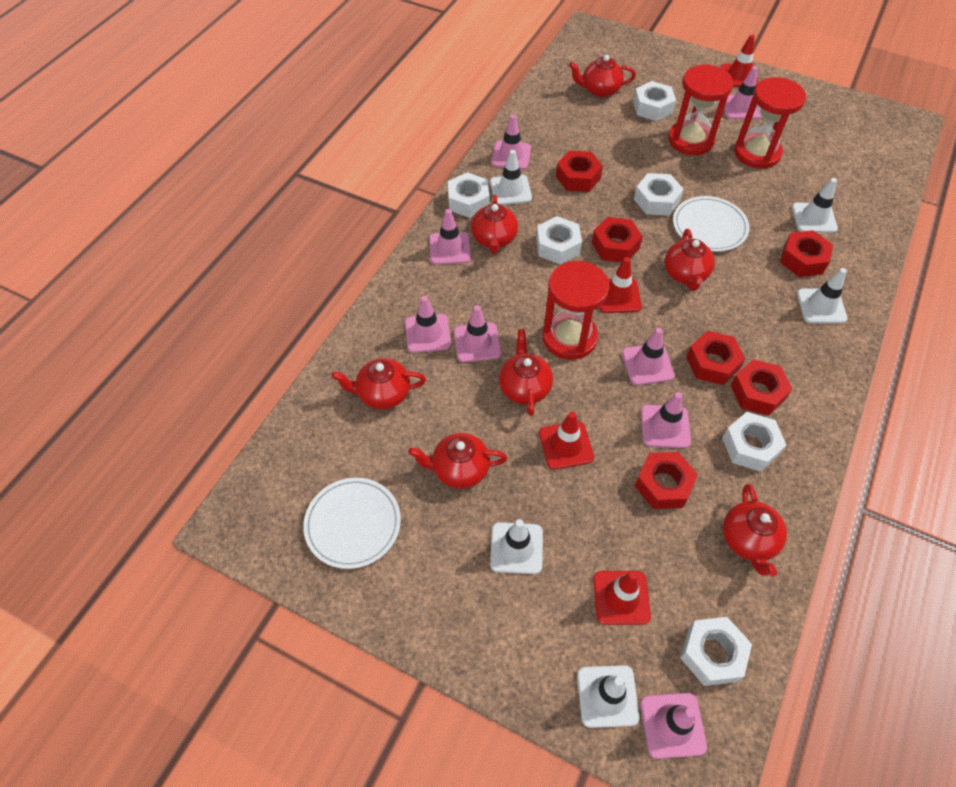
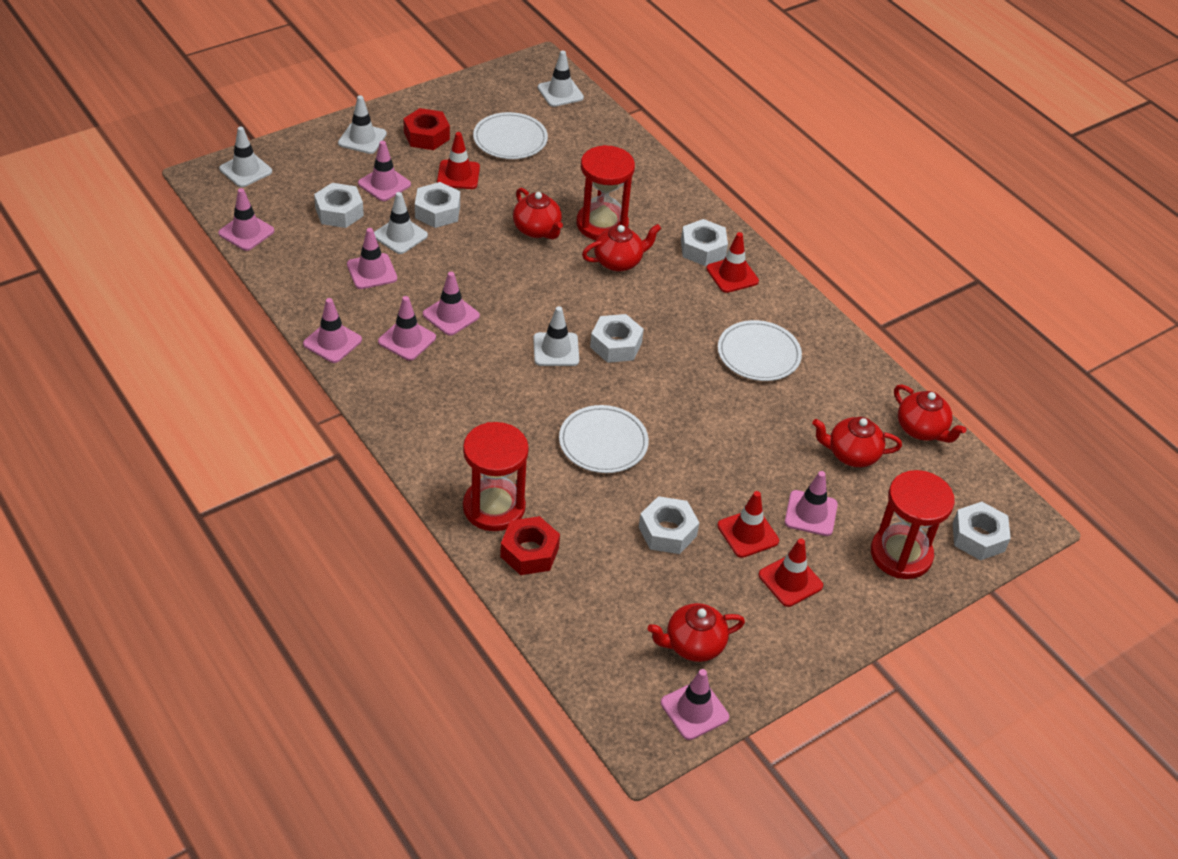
red nut: [556,151,603,192] [592,217,643,262] [635,452,698,509] [686,331,746,385] [731,359,793,416] [780,230,833,277] = 6 -> [403,108,450,150] [500,516,560,575] = 2
red teapot: [332,358,426,409] [408,433,507,489] [471,195,518,254] [499,329,553,416] [569,55,636,98] [665,229,715,291] [723,484,787,577] = 7 -> [513,188,563,239] [582,224,661,272] [648,603,745,662] [812,417,902,467] [894,385,966,443] = 5
white plate: [303,478,401,569] [673,196,750,252] = 2 -> [473,112,548,159] [559,405,649,473] [718,320,802,381] = 3

